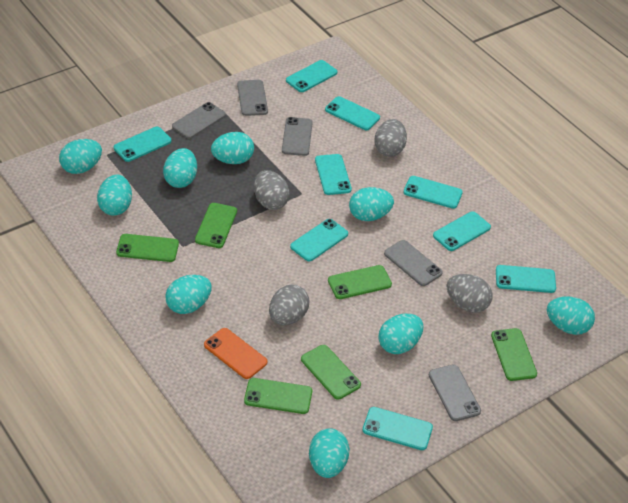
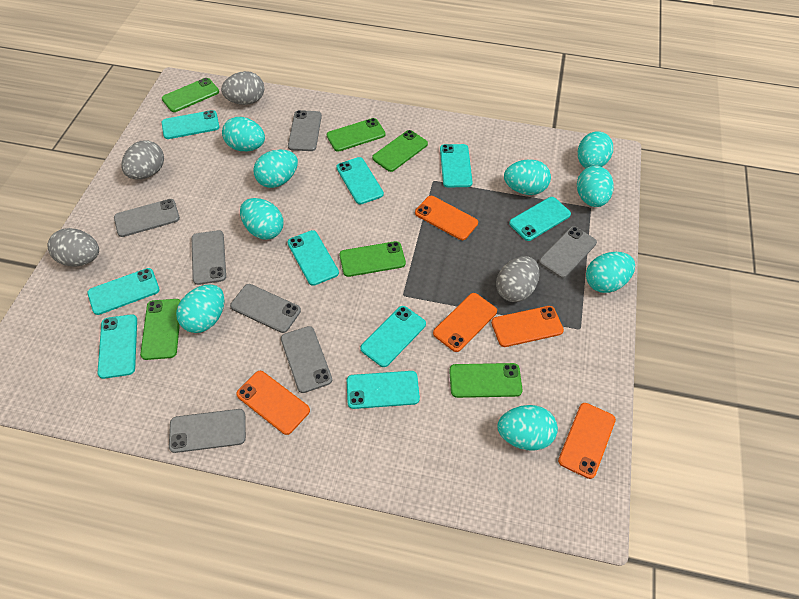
grey phone: [172,102,226,139] [237,80,268,116] [282,117,313,156] [384,240,443,286] [429,364,481,421] = 5 -> [114,199,180,237] [169,409,246,453] [192,230,226,285] [230,284,301,333] [281,326,332,393] [288,110,322,151] [539,226,597,278] = 7
orange phone: [204,328,267,379] = 1 -> [236,371,310,435] [415,196,478,240] [433,293,497,352] [491,306,564,347] [558,403,616,479] = 5

